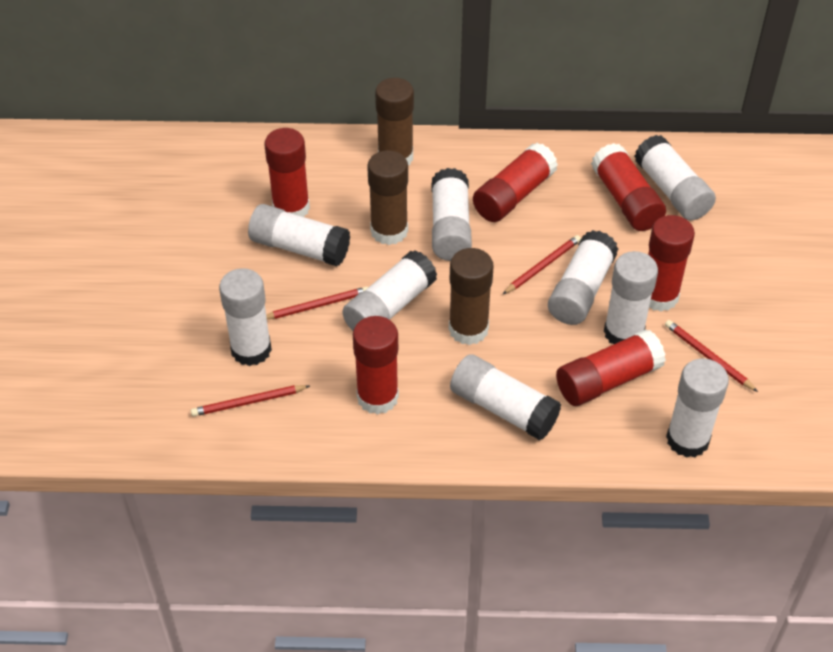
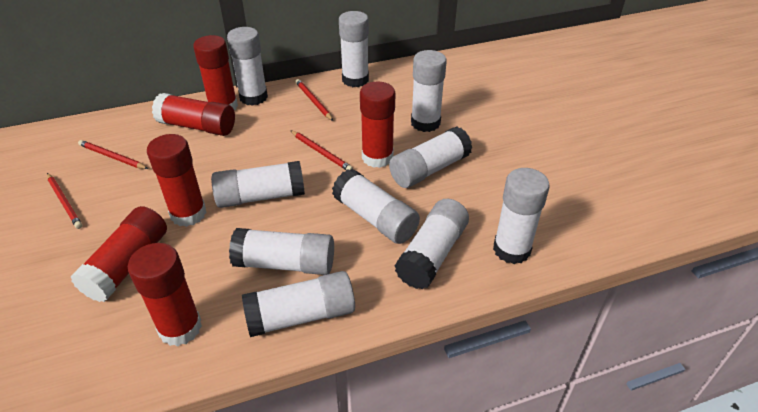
brown glue stick: [367,150,408,245] [375,78,414,165] [449,248,494,345] = 3 -> none = 0
white glue stick: [219,268,272,366] [248,204,350,266] [342,250,437,331] [431,168,472,261] [450,354,561,440] [548,230,618,325] [604,251,658,344] [634,135,716,221] [666,358,729,458] = 9 -> [211,161,305,208] [227,27,268,106] [229,228,334,275] [242,271,355,337] [332,169,420,244] [339,11,369,87] [389,126,472,188] [395,199,469,289] [411,50,447,132] [493,168,550,264] = 10

